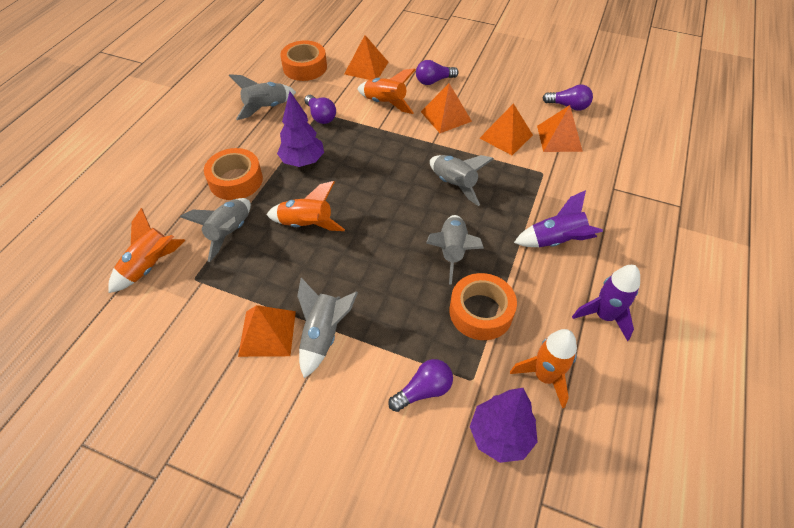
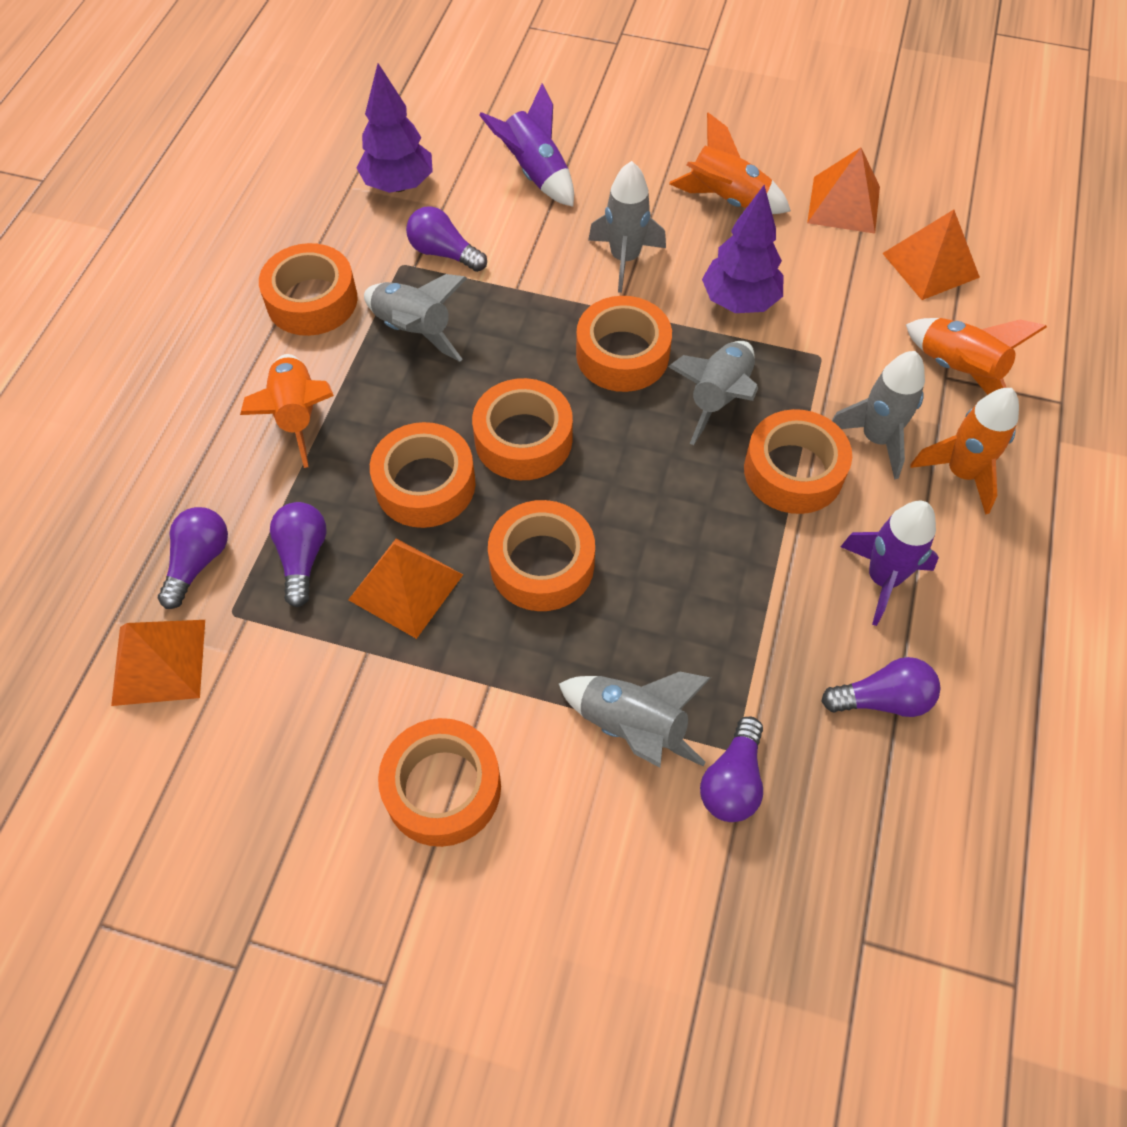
orange pyramid: [238,305,296,357] [344,35,388,80] [421,83,472,133] [480,103,533,155] [537,105,583,152] = 5 -> [111,620,205,706] [348,538,463,639] [807,148,880,234] [882,210,980,300] = 4
orange tape: [204,148,263,200] [280,40,327,81] [449,273,517,340] = 3 -> [259,243,358,336] [370,422,476,528] [378,718,501,847] [472,378,573,480] [488,500,595,611] [576,296,672,392] [744,409,852,514] = 7
purple light bulb: [304,95,336,124] [388,359,453,412] [416,60,459,85] [543,85,593,111] = 4 -> [158,507,228,609] [270,502,327,607] [406,206,487,272] [700,717,763,822] [821,657,940,717] = 5

